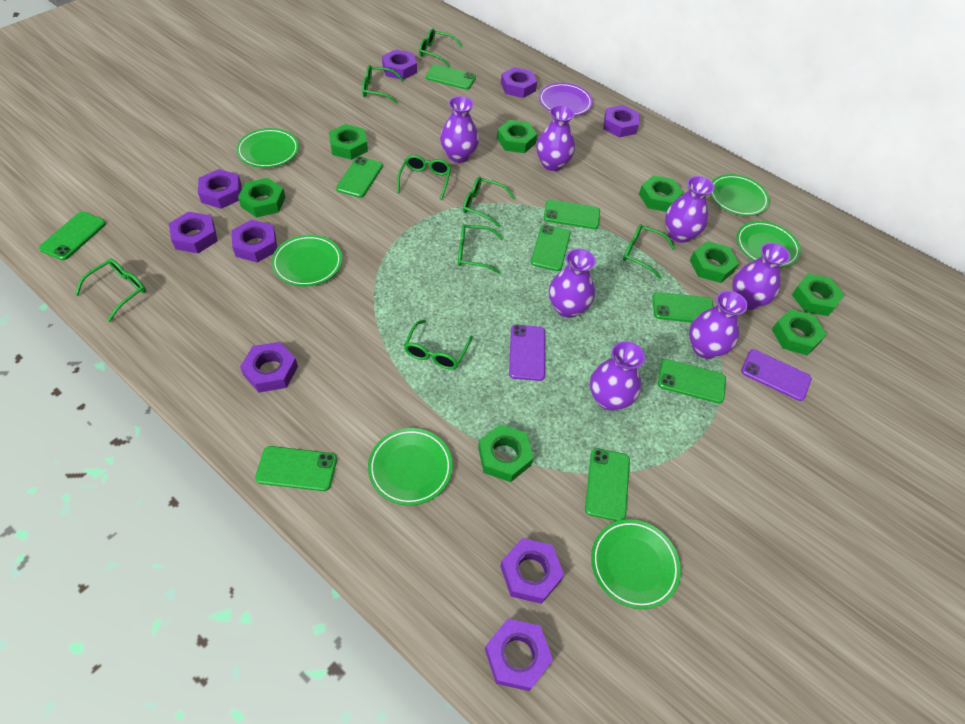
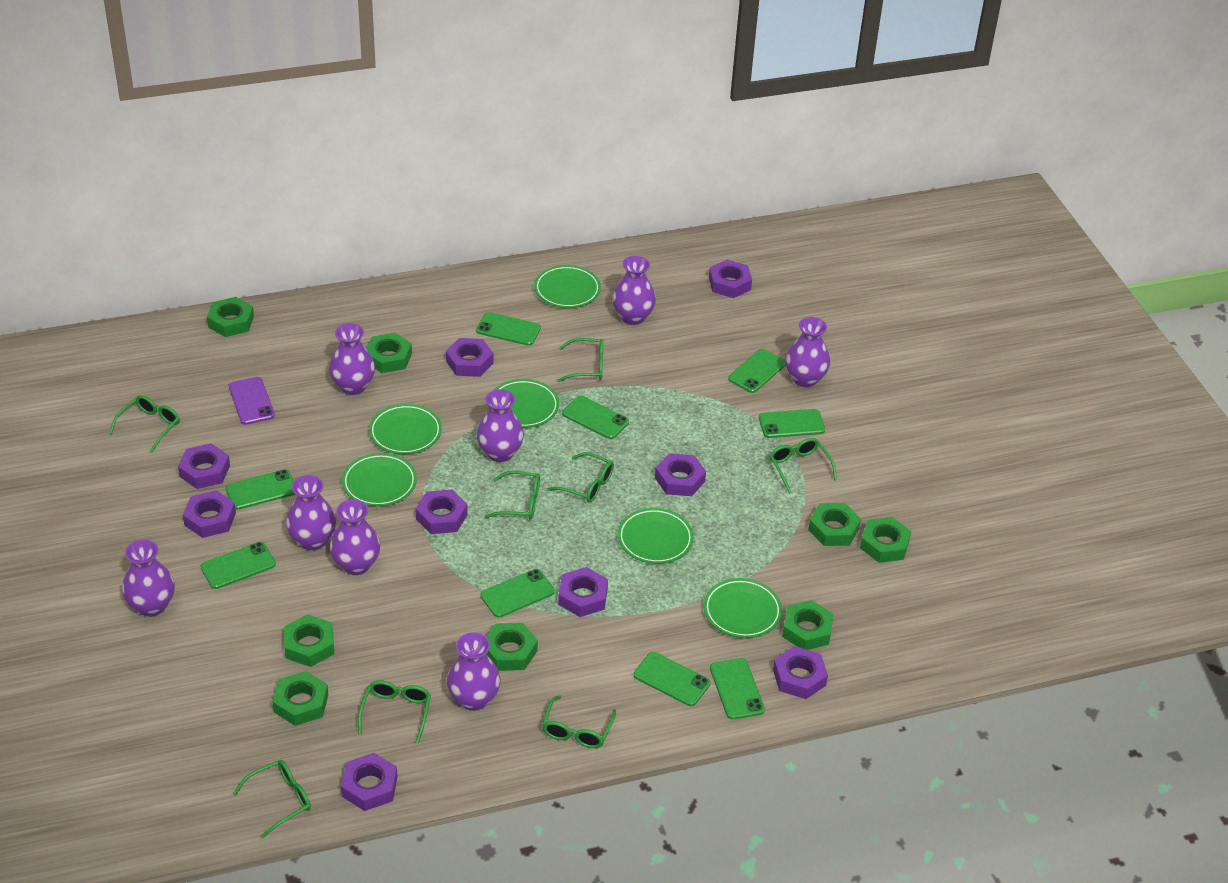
purple phone: [509,325,545,381] [741,349,811,401] = 2 -> [229,377,275,425] = 1
purple plate: [539,83,593,116] = 1 -> none = 0
purple vase: [440,96,479,163] [536,105,575,171] [549,249,596,318] [590,341,645,411] [665,176,714,243] [689,291,748,359] [732,243,790,310] = 7 -> [122,540,175,617] [286,475,336,551] [329,323,375,395] [330,499,380,575] [447,633,500,711] [477,389,524,462] [612,256,656,325] [785,317,830,388] = 8

